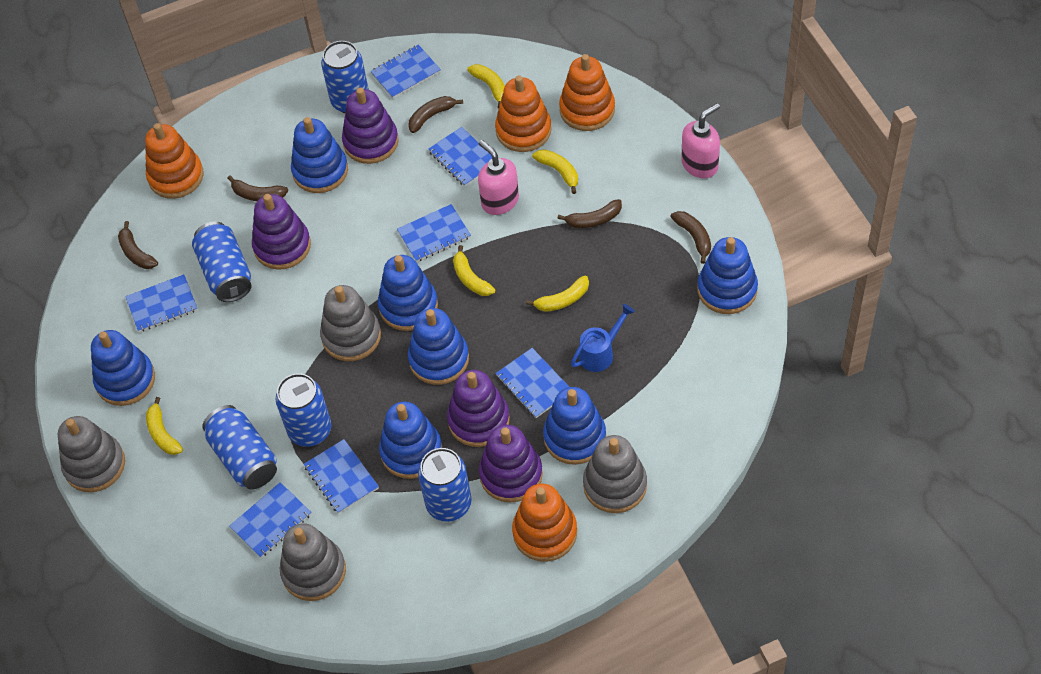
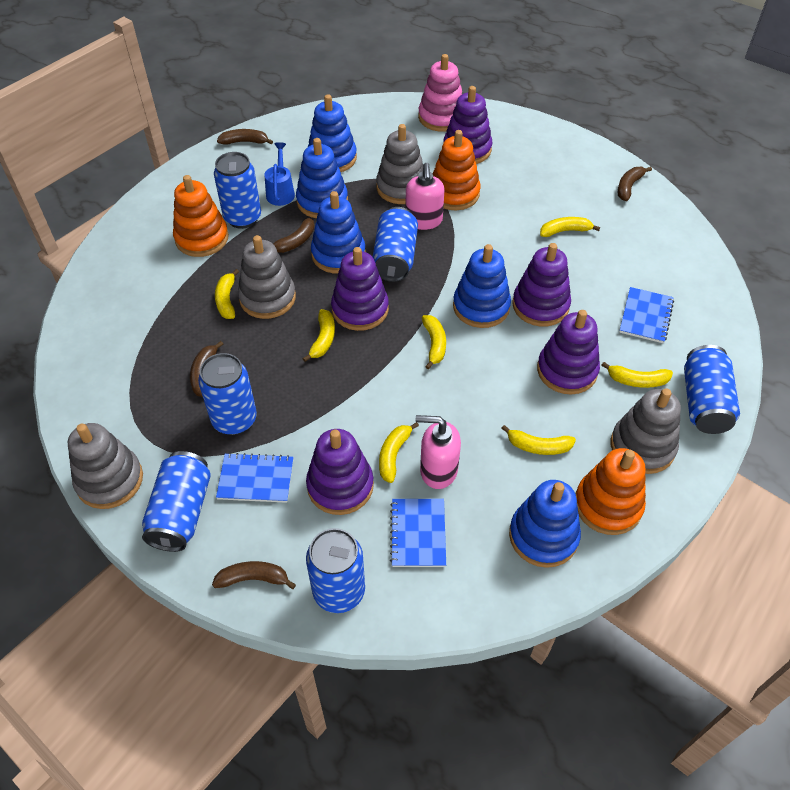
blue can: [192,222,251,302] [202,405,277,490] [276,373,331,447] [321,41,369,113] [418,448,472,522] = 5 -> [142,451,211,552] [198,353,257,435] [214,152,261,229] [306,528,365,613] [373,207,418,282] [684,345,740,434] = 6
blue notebook: [125,274,198,332] [229,482,311,558] [304,439,379,514] [370,44,441,99] [397,204,471,262] [428,127,492,186] [496,348,569,418] = 7 -> [216,453,294,503] [390,499,446,567] [619,287,674,343] = 3
blue stacking toy: [91,330,155,406] [291,117,348,193] [378,255,438,331] [379,402,442,479] [408,308,469,385] [543,387,606,465] [697,237,758,314] = 7 -> [296,138,348,218] [308,94,357,172] [311,191,366,274] [453,244,511,328] [509,480,581,568] = 5
orange stacking toy: [145,123,204,199] [495,75,552,152] [512,484,577,562] [559,54,615,131] = 4 -> [173,175,229,257] [433,130,481,210] [576,448,646,535] = 3
pink stacking toy: none = 0 -> [418,54,462,132] = 1
purple stacking toy: [252,194,311,270] [342,88,399,164] [447,370,510,447] [479,425,543,503] = 4 -> [306,429,374,515] [331,247,389,331] [444,86,492,164] [512,243,571,327] [537,310,600,395] = 5
yellow banana: [146,397,183,455] [453,245,495,296] [467,64,505,108] [526,276,589,312] [532,149,578,194] = 5 -> [215,269,239,319] [303,309,335,362] [379,422,419,483] [422,315,446,369] [501,425,576,455] [540,217,600,237] [602,362,673,388] = 7

